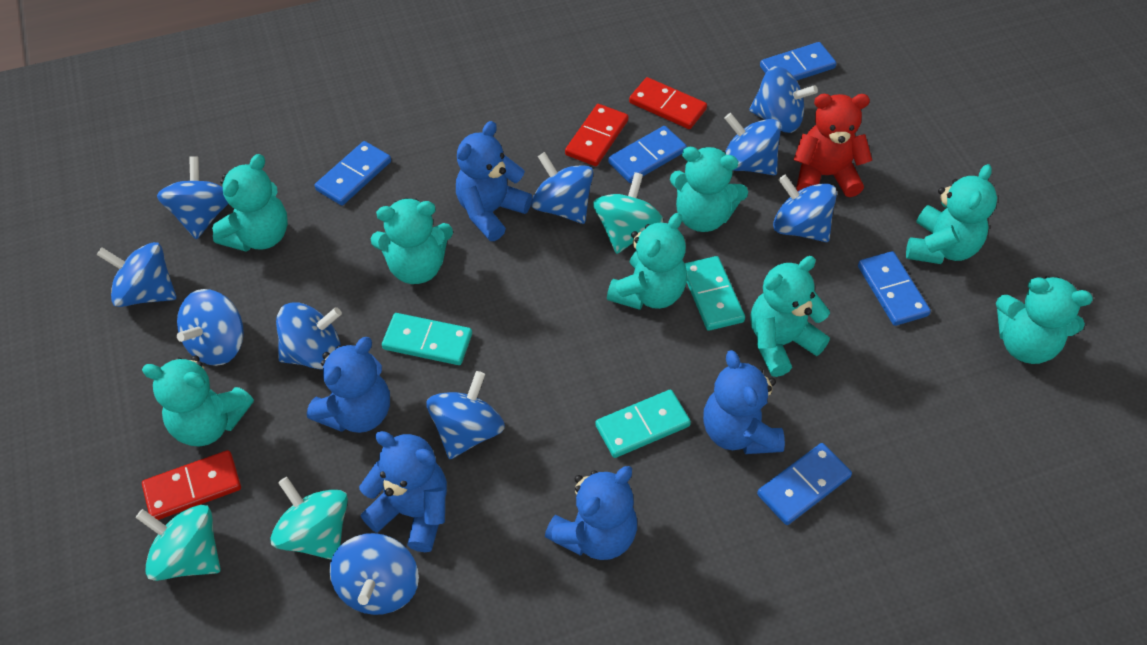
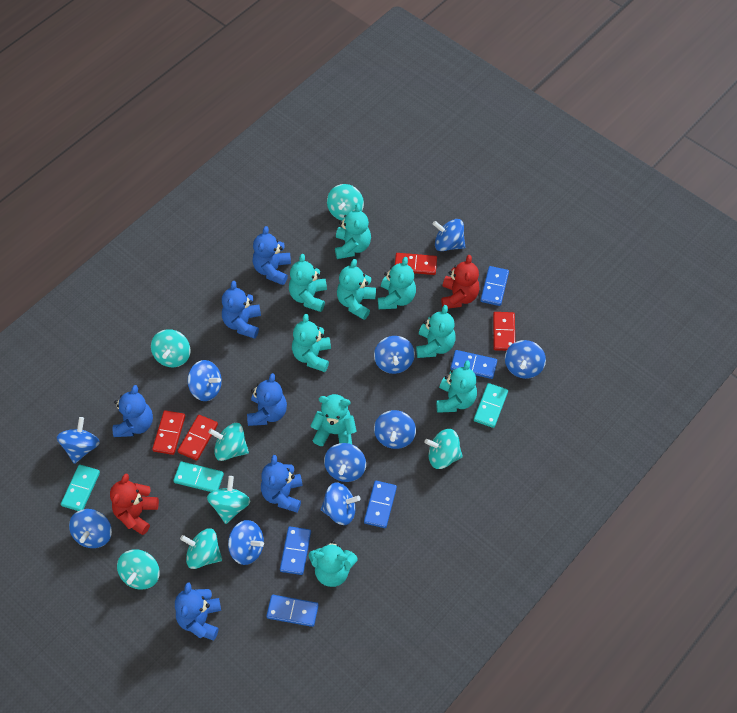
blue teddy bear: [307,337,390,433] [359,431,447,552] [456,121,532,241] [545,466,637,560] [703,350,785,454] = 5 -> [113,385,153,437] [175,583,221,640] [222,281,261,339] [247,373,287,426] [252,226,291,285] [261,455,303,512] = 6
red domino: [142,450,241,520] [565,104,629,166] [629,77,707,129] = 3 -> [152,410,185,455] [178,415,218,461] [395,253,437,275] [493,312,515,351] = 4
red teddy bear: [793,94,872,197] = 1 -> [110,473,159,535] [441,255,480,309] = 2
turquoise spinning top: [135,505,221,581] [270,477,348,560] [593,172,663,254] = 3 -> [117,549,159,590] [151,329,190,367] [180,529,222,569] [207,476,250,524] [208,423,249,461] [327,184,364,221] [425,429,463,469] = 7
turquoise teddy bear: [142,355,254,447] [212,154,288,252] [371,198,453,284] [607,213,687,310] [670,147,748,232] [750,256,830,377] [906,164,997,264] [996,276,1093,364] = 8 -> [289,254,327,312] [292,314,331,372] [309,541,358,587] [311,394,357,446] [335,204,371,259] [337,259,376,320] [378,257,416,309] [416,305,456,358] [436,360,477,413] = 9

